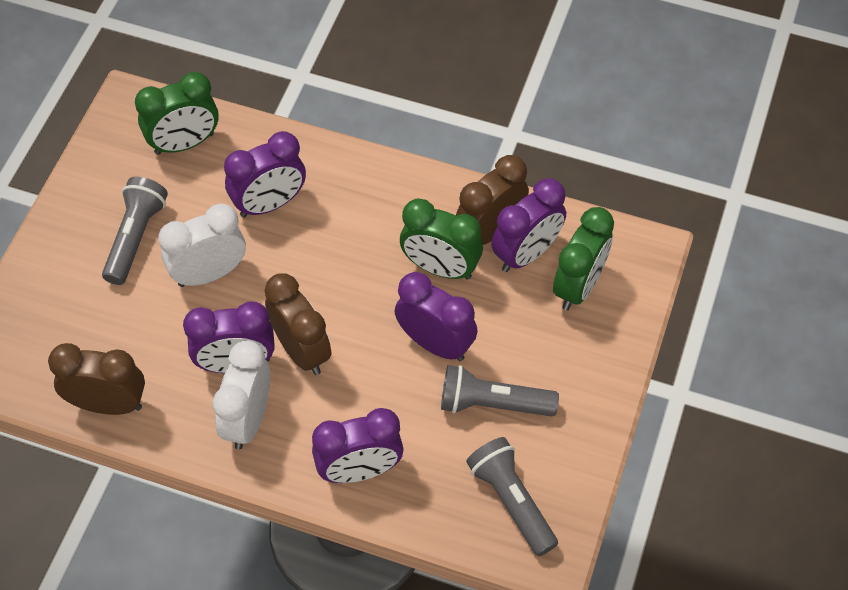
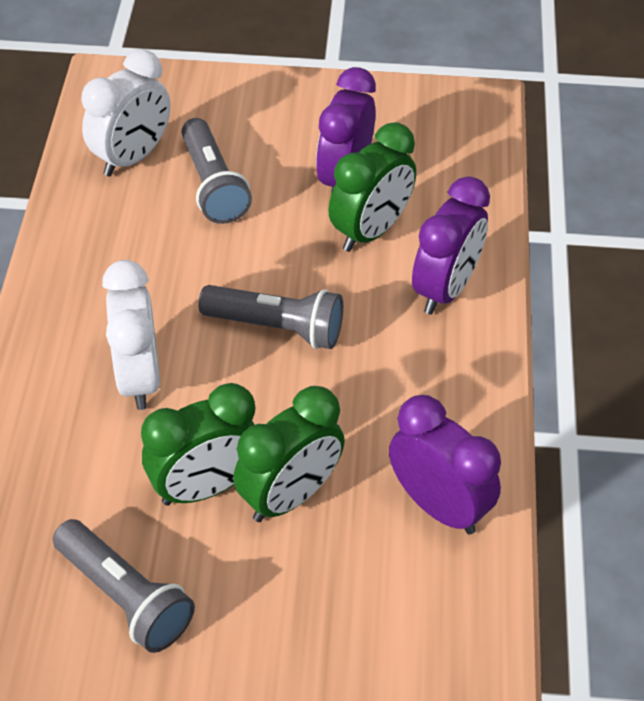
brown clock: [48,343,145,415] [264,273,331,375] [456,155,529,245] = 3 -> none = 0
purple clock: [183,302,275,373] [224,131,306,217] [312,408,404,483] [394,272,478,361] [491,178,566,272] = 5 -> [316,67,376,194] [389,395,501,535] [412,176,490,315] = 3

